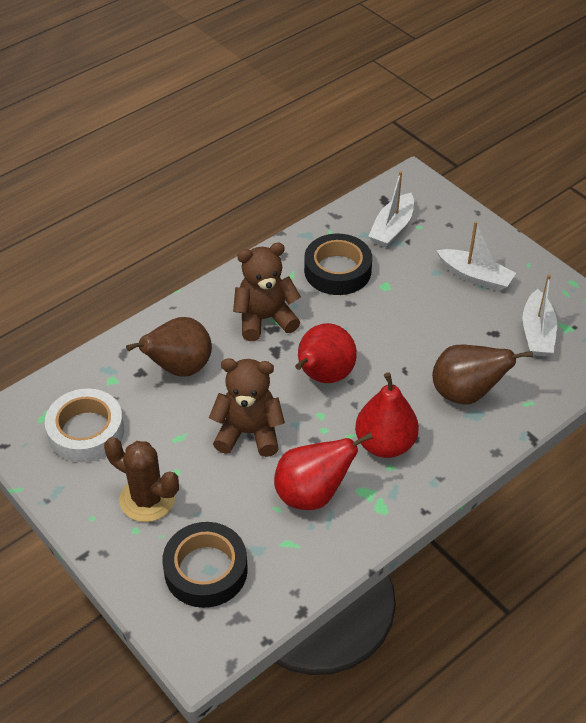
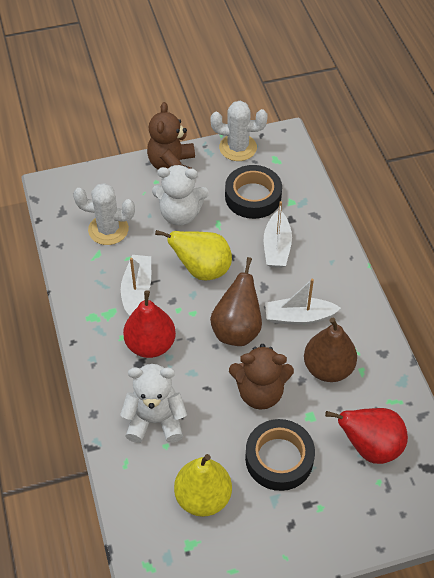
brown cactus: [104,437,179,522] = 1 -> none = 0
red pear: [274,432,373,510] [295,323,357,383] [355,372,419,458] = 3 -> [123,290,176,358] [325,408,408,464] = 2
white cactus: none = 0 -> [73,183,135,245] [211,101,268,161] = 2
white tape: [45,388,124,463] = 1 -> none = 0
white teddy bear: none = 0 -> [120,364,187,443] [152,165,209,225] = 2
yellow pear: none = 0 -> [155,230,232,281] [174,454,232,517] = 2

